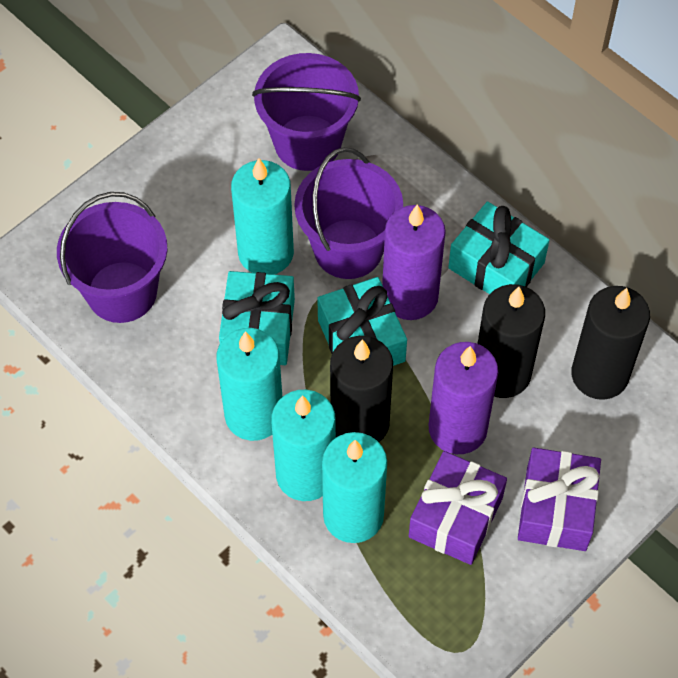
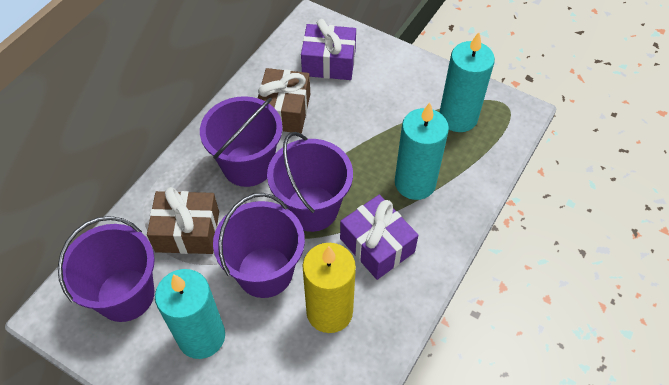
black candle: [330,336,393,442] [478,284,545,398] [571,286,650,400] = 3 -> none = 0
brown gift: none = 0 -> [147,187,219,254] [258,68,310,133] = 2
purple bucket: [57,192,168,323] [252,53,361,171] [294,147,403,279] = 3 -> [58,216,155,322] [200,96,282,187] [213,193,305,298] [267,132,353,232] = 4
purple candle: [382,204,446,320] [429,342,498,454] = 2 -> none = 0
turquoise candle: [216,328,282,441] [231,158,294,275] [271,390,336,501] [322,432,387,543] = 4 -> [155,269,225,359] [395,103,449,200] [439,32,495,132] = 3
turquoise gift: [219,271,295,365] [317,277,407,366] [448,201,549,294] = 3 -> none = 0
yellow candle: none = 0 -> [302,243,356,333] = 1

